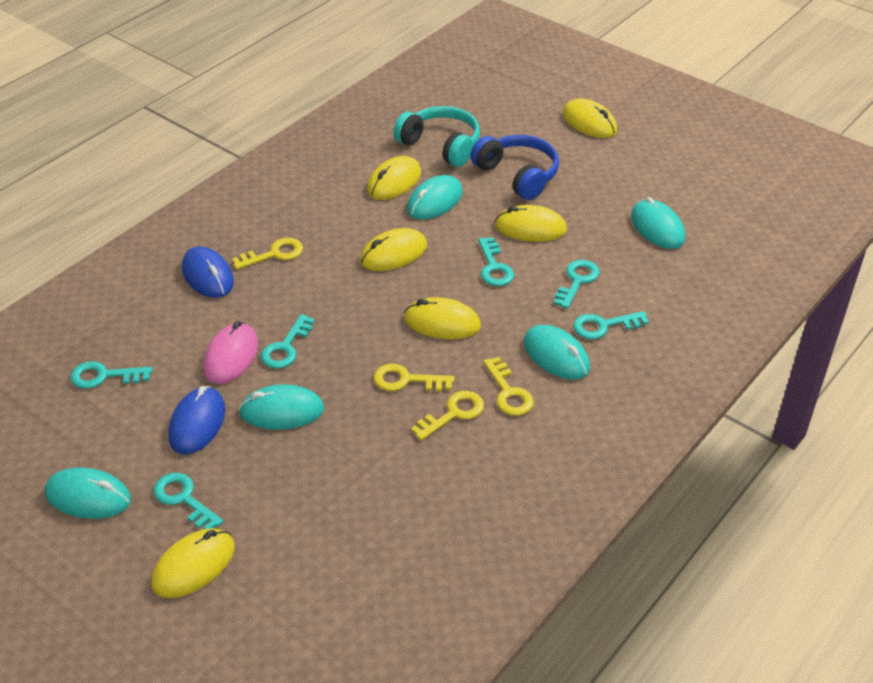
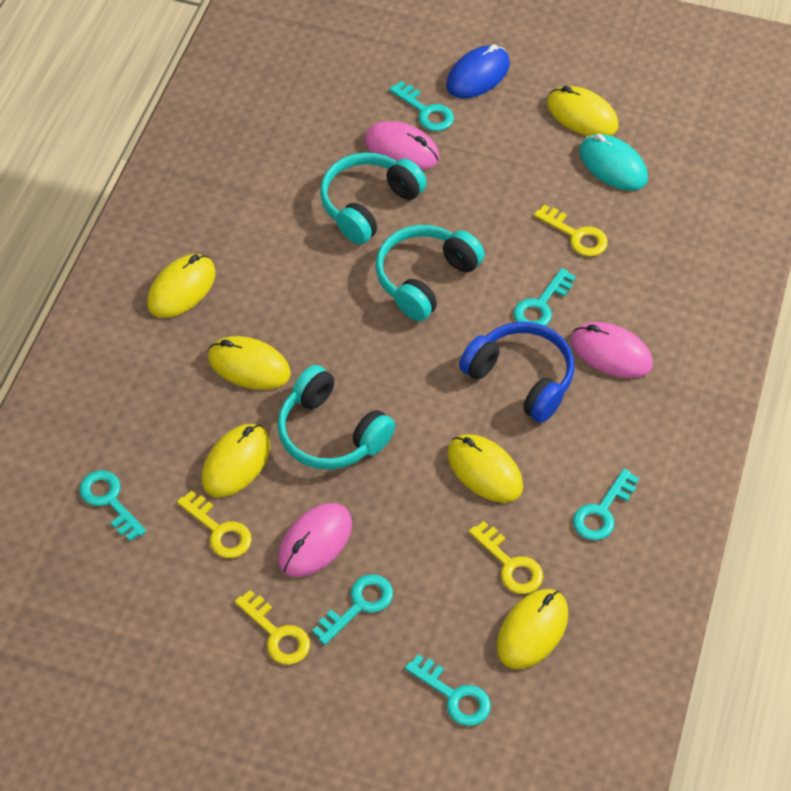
blue mouse: [168,386,225,454] [182,246,234,298] = 2 -> [446,44,510,98] = 1
pink mouse: [203,321,258,384] = 1 -> [278,503,352,577] [365,121,440,170] [571,322,653,378] = 3
turquoise headphones: [393,106,480,167] = 1 -> [277,365,395,470] [320,153,427,245] [376,225,485,321] = 3
turquoise mouse: [45,468,131,519] [239,384,324,430] [407,175,463,220] [523,325,590,380] [631,197,685,249] = 5 -> [579,134,648,191] = 1

